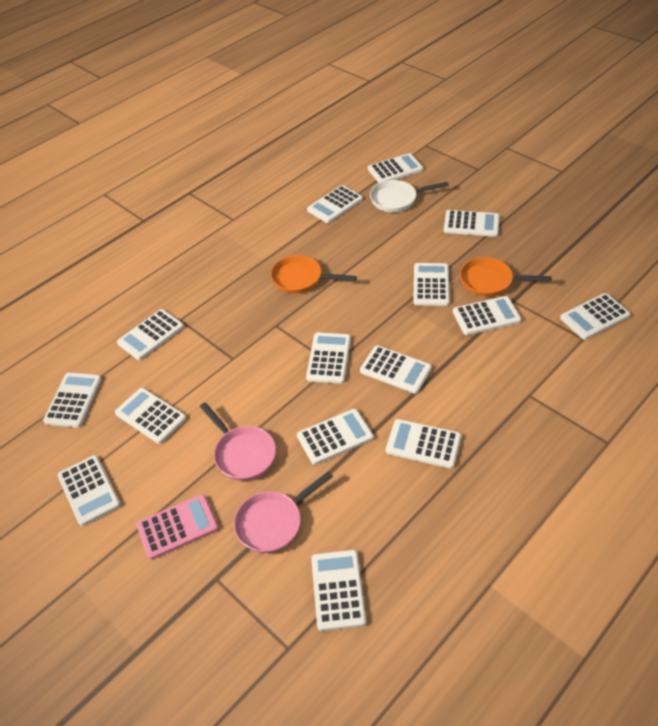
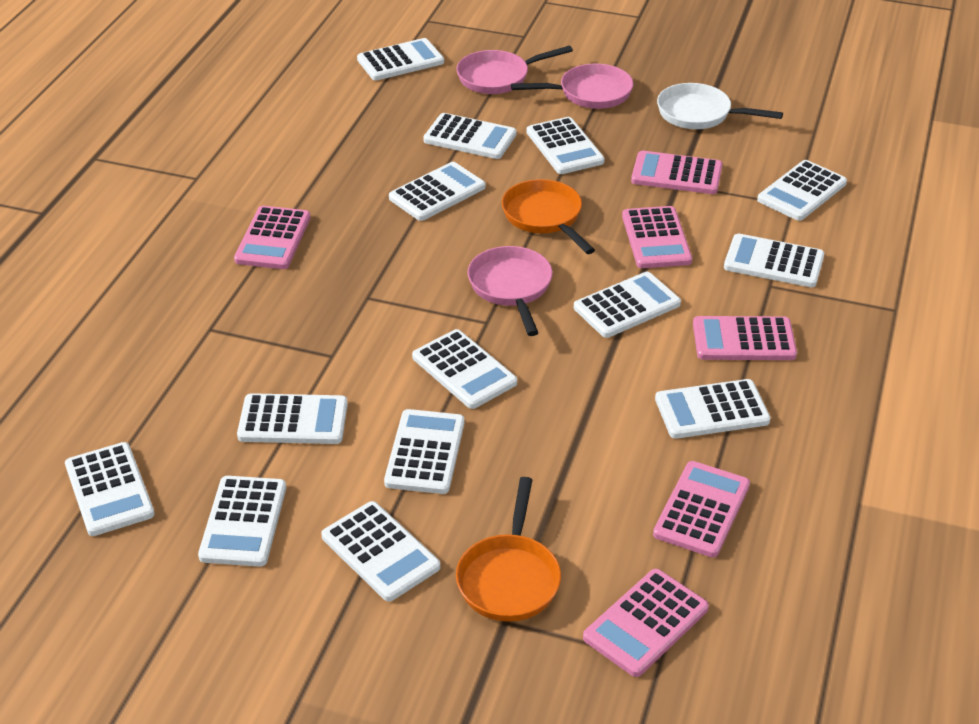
pink calculator: [136,494,218,560] = 1 -> [234,206,311,269] [583,569,709,677] [622,206,692,268] [631,151,722,194] [653,461,750,557] [693,316,797,360] = 6
pink pan: [200,402,276,481] [234,471,333,553] = 2 -> [456,45,573,94] [467,246,553,336] [511,64,633,109] = 3
white calculator: [43,372,102,428] [58,455,121,526] [115,388,186,444] [117,309,184,360] [297,409,373,465] [306,332,351,384] [307,185,363,223] [311,550,366,631] [360,345,432,394] [368,153,423,183] [386,419,461,468] [413,263,450,306] [444,210,500,237] [453,296,521,335] [560,293,630,340] = 15 -> [65,442,155,536] [198,476,286,567] [237,393,348,444] [321,501,440,602] [357,38,444,80] [384,409,464,494] [389,162,485,221] [412,329,517,409] [423,113,516,159] [526,117,605,174] [574,272,681,338] [655,379,771,439] [724,233,824,287] [757,160,847,221] = 14

